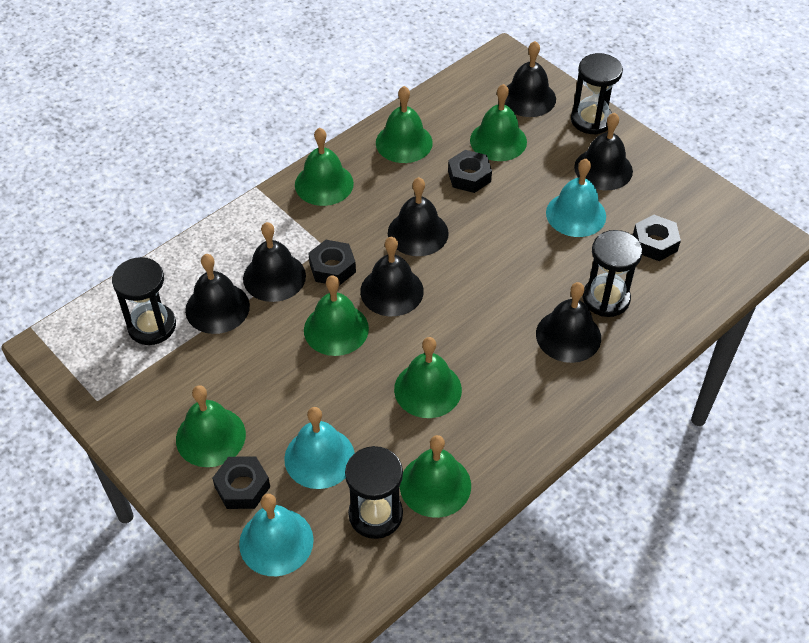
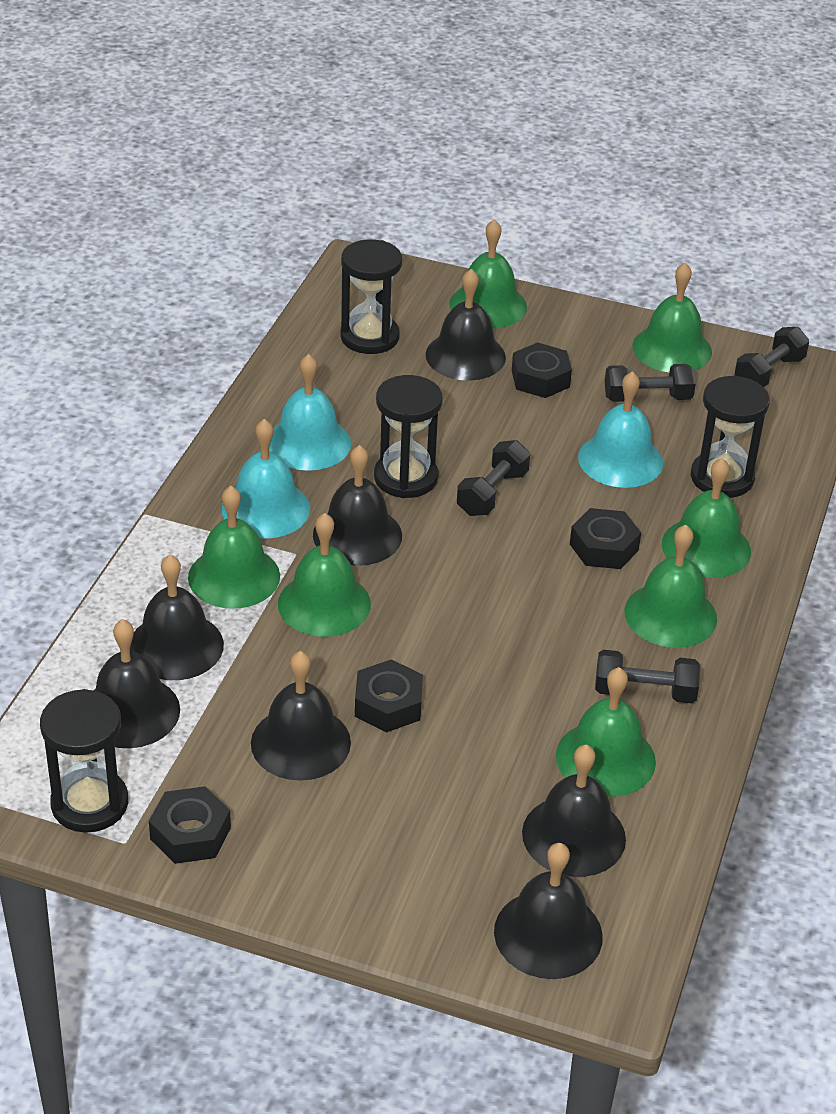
black dumbbell: none = 0 -> [457,440,530,516] [595,650,700,703] [605,364,696,402] [734,327,809,387] = 4

